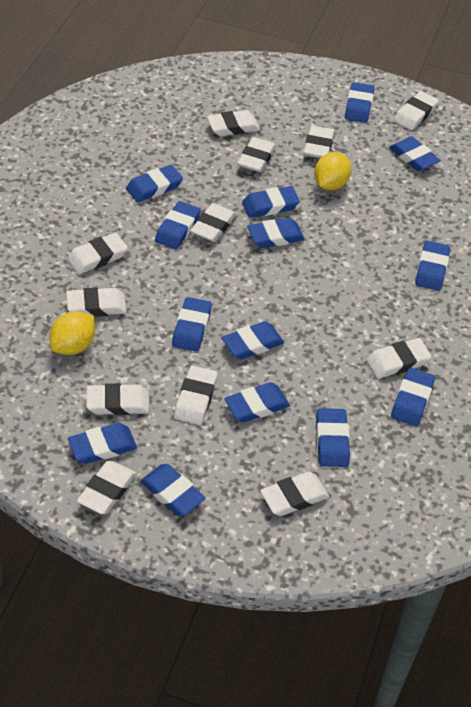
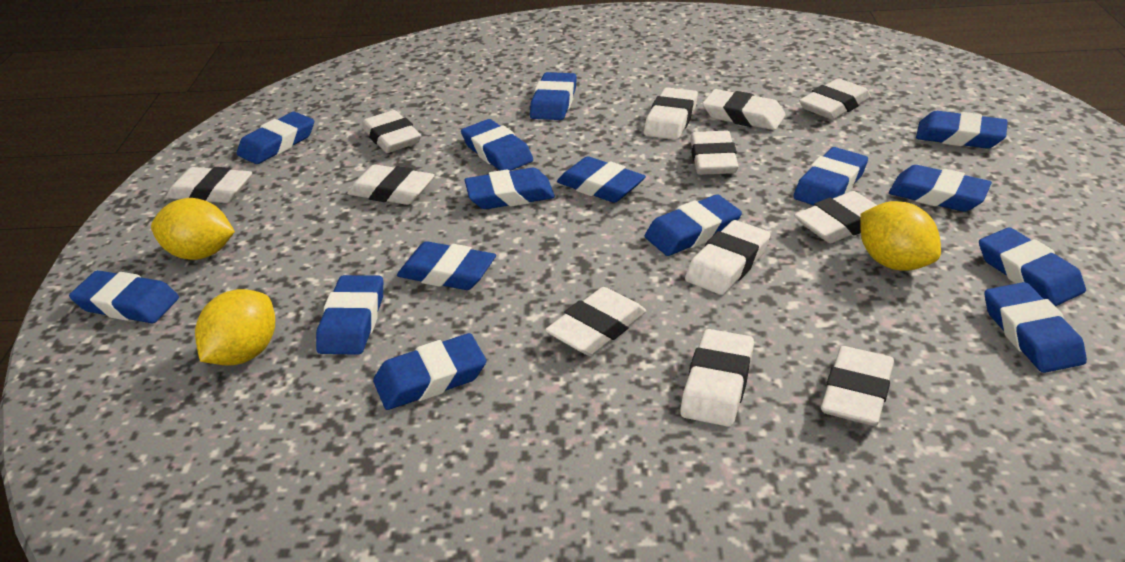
blue eraser: [68,423,137,464] [126,165,183,202] [140,464,206,516] [155,201,201,249] [172,297,212,351] [222,321,284,360] [224,382,290,422] [242,186,300,218] [247,218,305,248] [316,408,350,467] [345,82,374,123] [390,136,441,171] [391,368,435,426] [415,241,450,291] = 14 -> [69,270,179,323] [237,111,314,164] [316,275,383,355] [373,333,486,410] [397,241,496,290] [461,119,533,171] [465,168,555,209] [530,72,577,120] [557,156,646,203] [645,194,742,256] [793,147,868,206] [889,165,992,212] [916,111,1008,149] [979,227,1086,306] [985,282,1087,373] = 15
yellow lemon: [49,311,95,355] [314,152,352,190] = 2 -> [151,198,235,260] [195,289,275,366] [860,201,941,271] = 3

